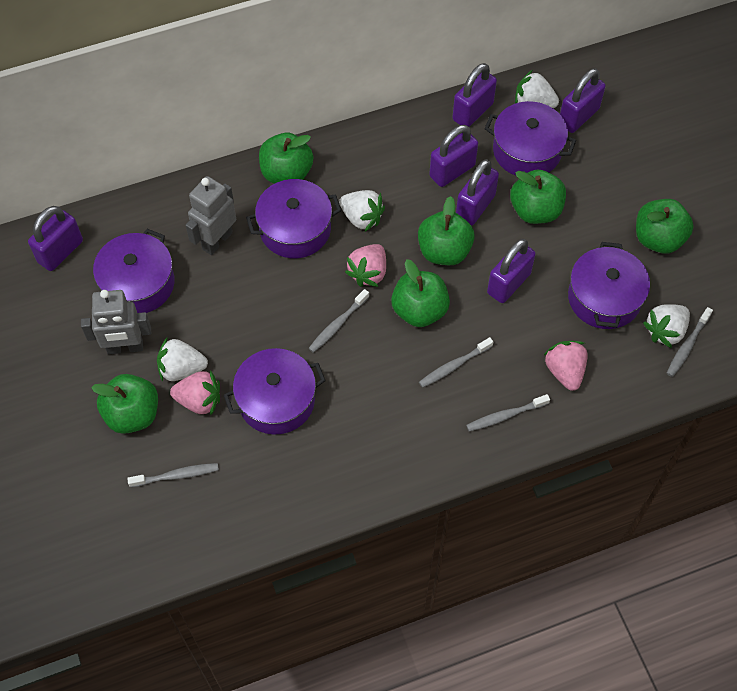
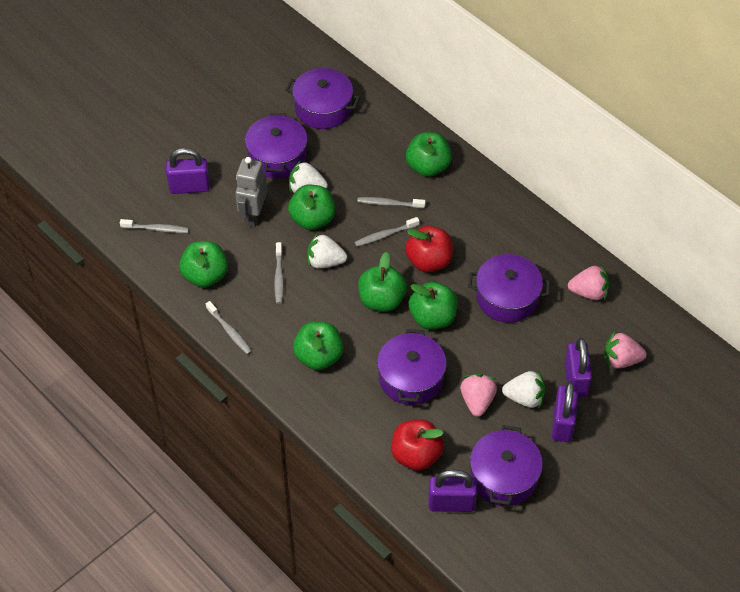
grey robot: [81,290,151,354] [186,176,236,255] = 2 -> [235,157,267,228] = 1
purple padlock: [28,206,83,271] [429,125,478,187] [452,63,497,127] [456,159,499,226] [487,239,536,303] [560,68,606,133] = 6 -> [166,148,210,194] [428,469,477,512] [552,381,578,442] [564,338,592,398] = 4
red apple: none = 0 -> [391,420,444,471] [405,226,453,272] = 2
white strawberry: [157,338,208,382] [339,190,385,232] [515,70,559,108] [643,304,690,348] = 4 -> [289,160,328,193] [307,233,347,269] [502,371,545,408] = 3

